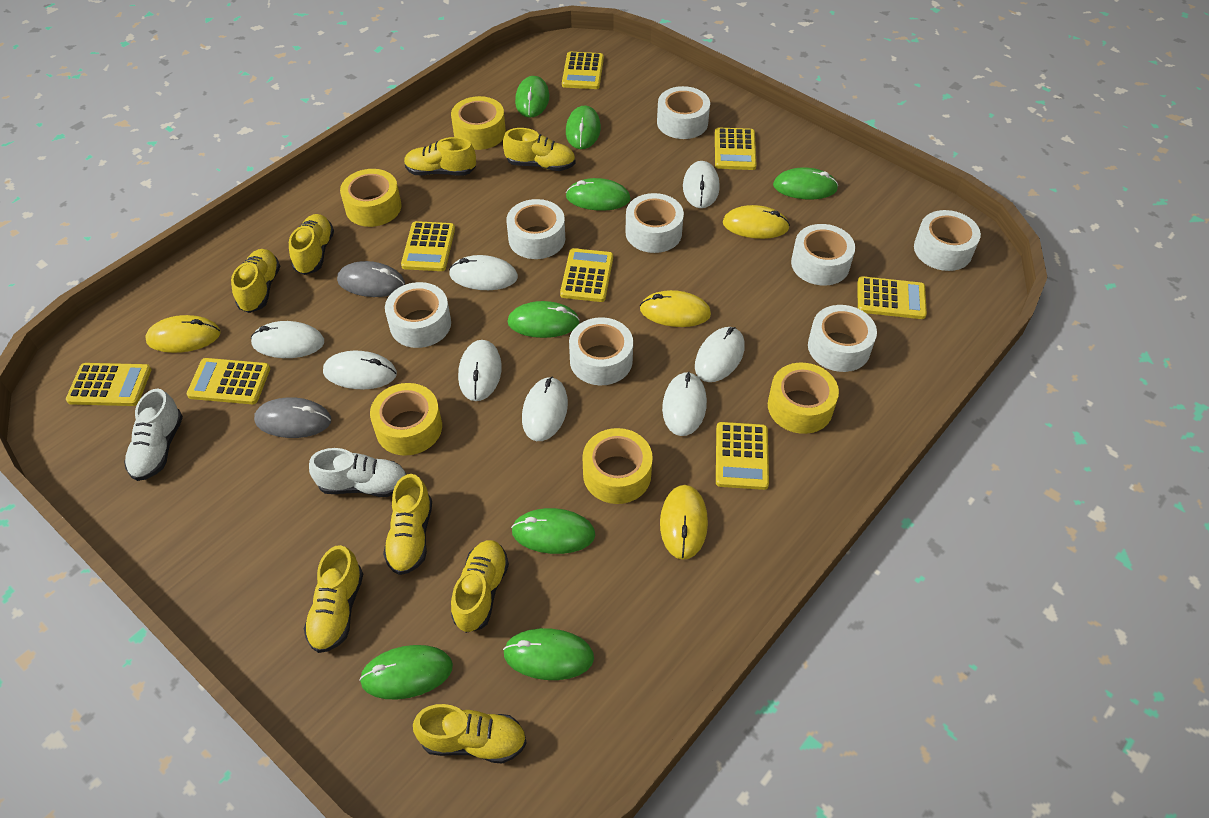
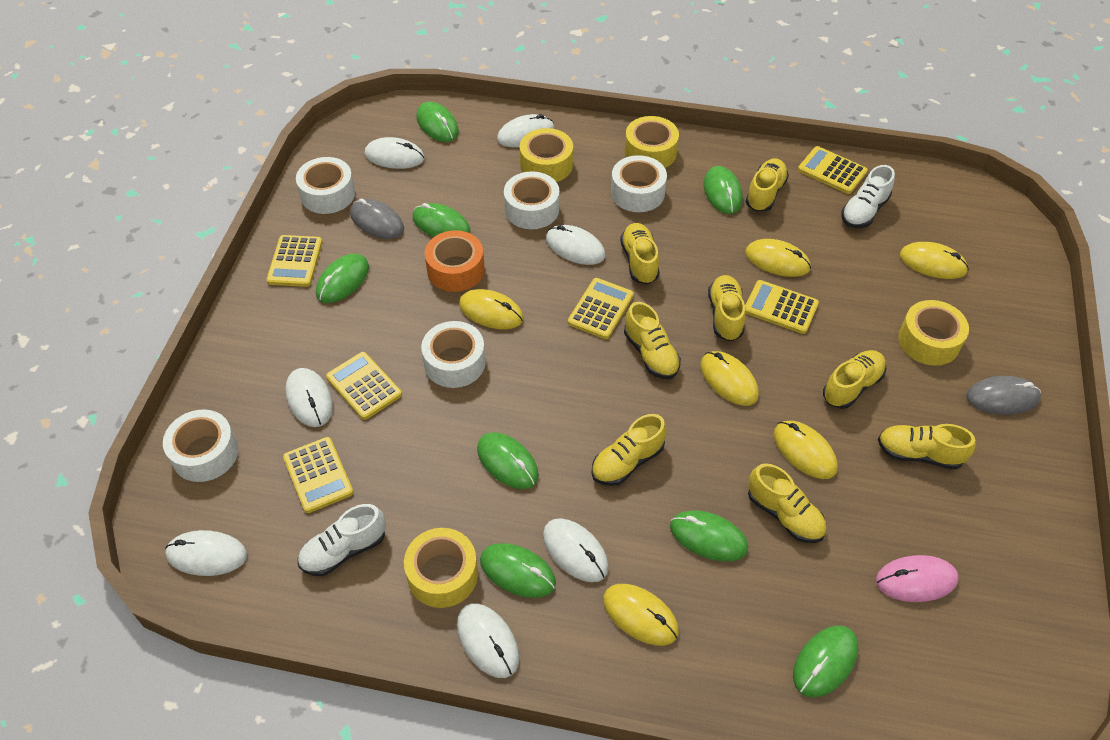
orange tape: none = 0 -> [425,230,485,292] = 1
pink mouse: none = 0 -> [876,555,959,602] = 1
white mouse: [251,321,324,358] [323,351,397,389] [449,255,518,290] [458,340,502,401] [522,377,568,441] [662,371,707,436] [683,161,720,208] [695,327,745,382] = 8 -> [165,530,247,576] [285,368,333,427] [365,137,425,169] [457,603,519,678] [497,114,554,147] [543,518,609,582] [546,225,606,265] = 7
white tape: [385,282,451,348] [506,199,565,259] [569,317,633,385] [625,193,684,253] [657,86,710,139] [791,224,855,286] [808,305,877,372] [914,210,981,271] = 8 -> [163,409,238,482] [296,157,355,214] [421,321,486,388] [504,171,559,229] [611,155,667,212] = 5
yellow calculator: [66,363,151,406] [187,358,270,404] [401,221,455,271] [560,248,613,302] [562,52,604,89] [715,127,757,170] [716,422,769,490] [858,276,927,319] = 8 -> [266,235,322,287] [283,437,354,513] [326,352,402,420] [568,278,634,339] [745,280,819,334] [798,146,868,194] = 6
yellow mouse: [145,315,221,353] [640,290,711,327] [660,485,708,560] [723,205,790,239] = 4 -> [459,289,524,329] [603,584,679,646] [700,351,759,406] [745,239,811,277] [773,421,838,479] [900,242,969,279] = 6
yellow tape: [340,169,402,227] [370,383,442,456] [451,96,506,150] [582,428,653,504] [768,363,839,434] = 5 -> [404,528,478,608] [520,128,573,182] [625,116,679,168] [898,300,969,366] = 4

